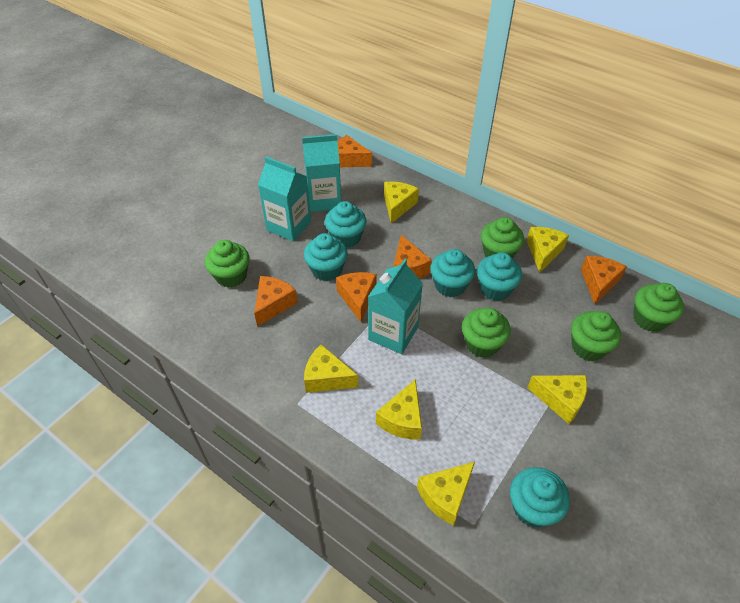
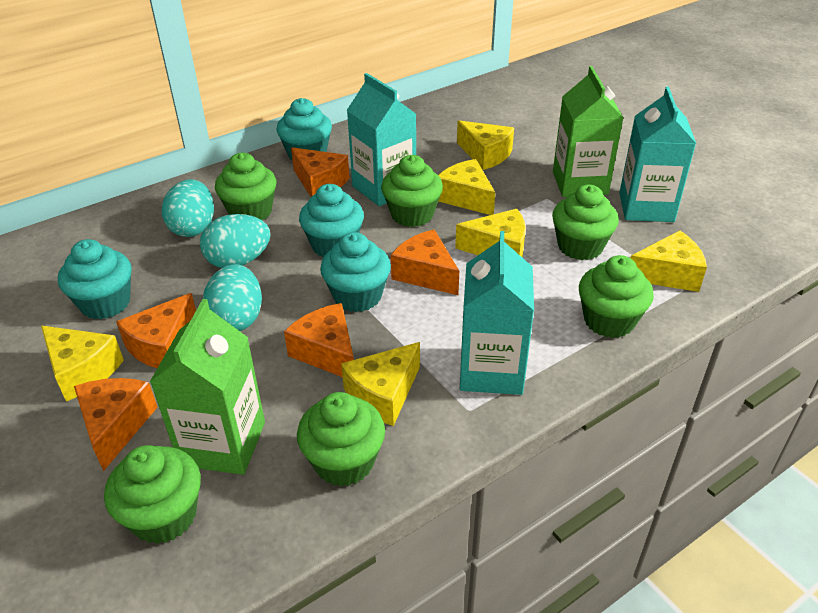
green carton: none = 0 -> [150,299,265,475] [553,66,624,197] = 2
green cupcake: [205,240,250,288] [462,307,511,358] [481,217,524,258] [571,311,621,361] [633,283,684,332] = 5 -> [104,445,201,544] [215,153,276,221] [297,392,385,486] [381,155,443,227] [552,185,619,260] [579,255,654,338] = 6
turquoise cupcake: [304,233,348,281] [325,201,367,248] [430,249,475,297] [477,252,522,301] [510,467,570,527] = 5 -> [58,239,132,319] [277,98,332,161] [299,184,364,257] [320,232,391,312] = 4
turquoise egg: none = 0 -> [162,179,214,237] [200,214,271,268] [203,264,262,331] = 3

